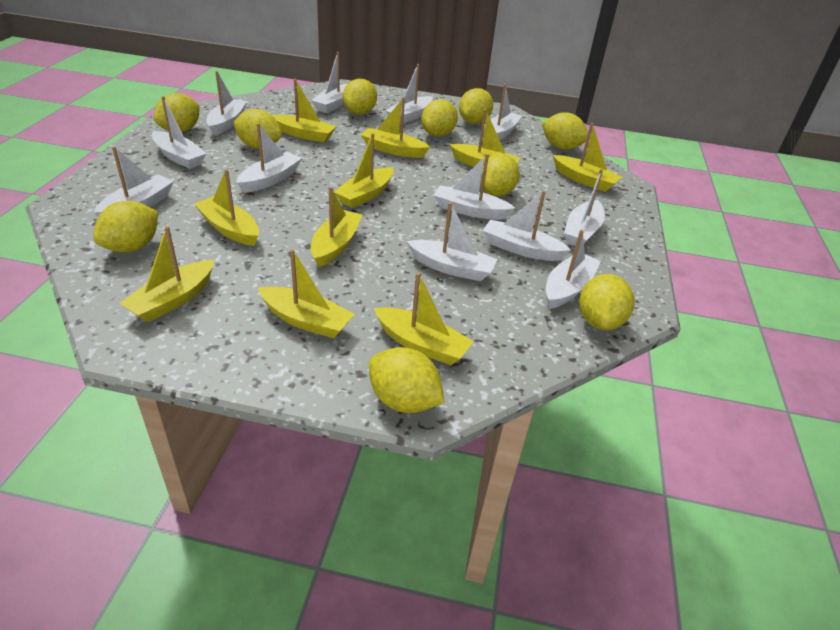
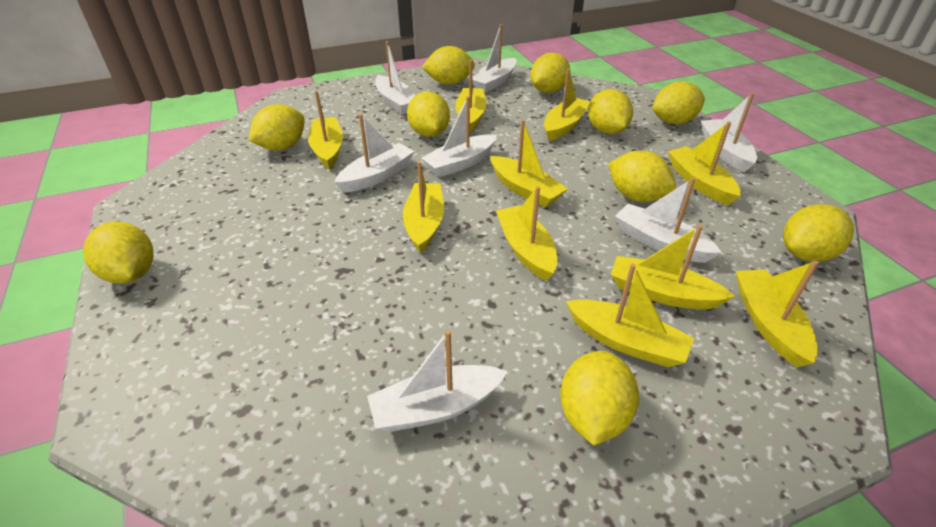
white boat: [93,146,174,216] [152,96,207,169] [206,71,247,136] [236,123,302,193] [311,52,347,113] [386,64,433,124] [407,202,498,281] [433,154,515,220] [483,190,571,261] [484,84,522,140] [546,230,601,309] [564,169,605,246] = 12 -> [335,114,415,193] [367,330,508,432] [375,41,415,114] [421,96,497,177] [472,24,517,93] [615,177,722,263] [701,93,757,172] = 7

